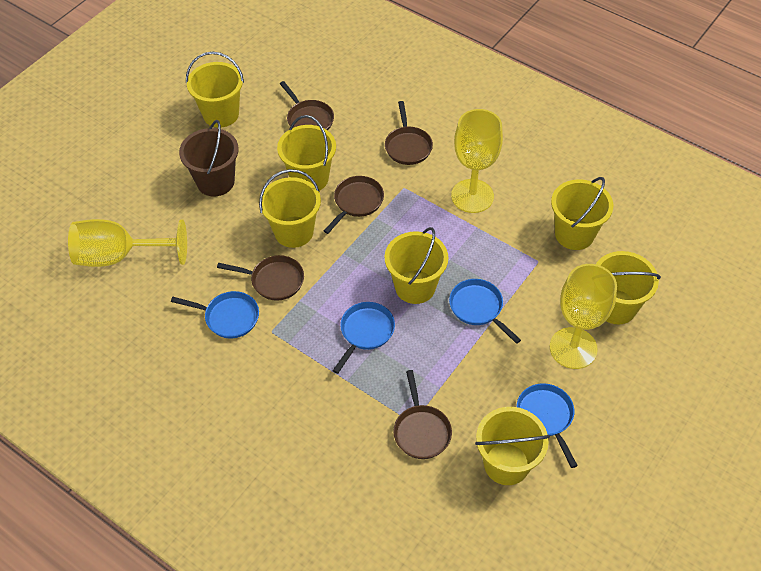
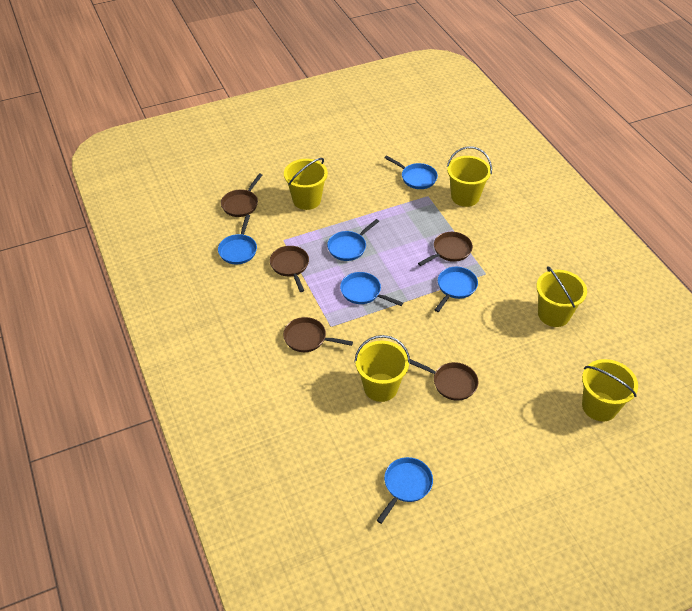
blue pan: [171,291,259,338] [333,302,395,374] [449,279,521,344] [517,383,578,468] = 4 -> [218,214,257,264] [327,219,379,261] [340,272,403,306] [377,457,433,524] [384,155,438,189] [435,267,478,312] = 6
brown bucket: [179,120,239,196] = 1 -> none = 0
yellow bucket: [186,52,244,127] [259,169,321,248] [277,115,336,191] [385,227,448,304] [475,407,550,485] [551,177,613,250] [596,251,661,325] = 7 -> [284,158,328,210] [354,335,410,402] [447,146,492,207] [536,266,587,327] [582,359,638,421] = 5
yellow goblet: [68,219,187,267] [451,109,503,213] [550,264,617,369] = 3 -> none = 0

